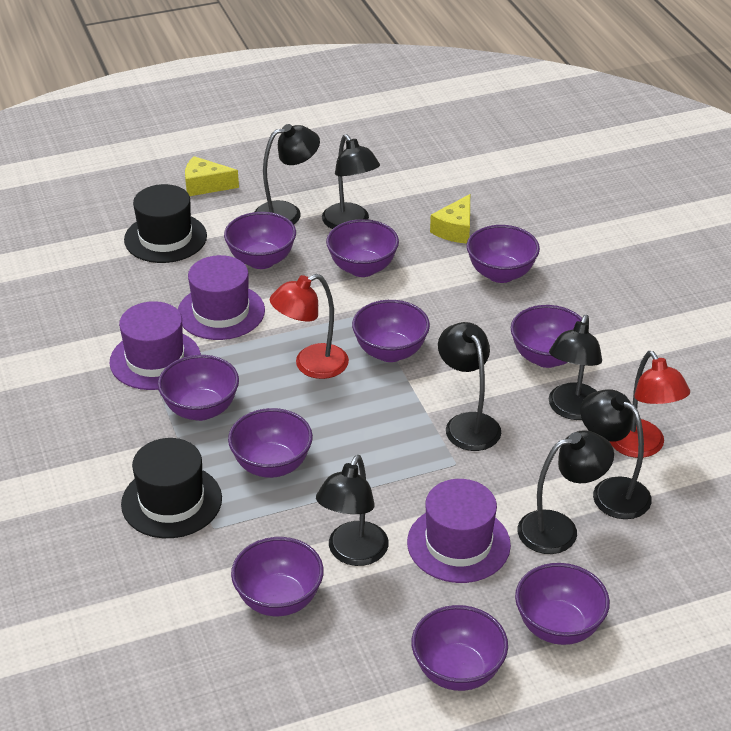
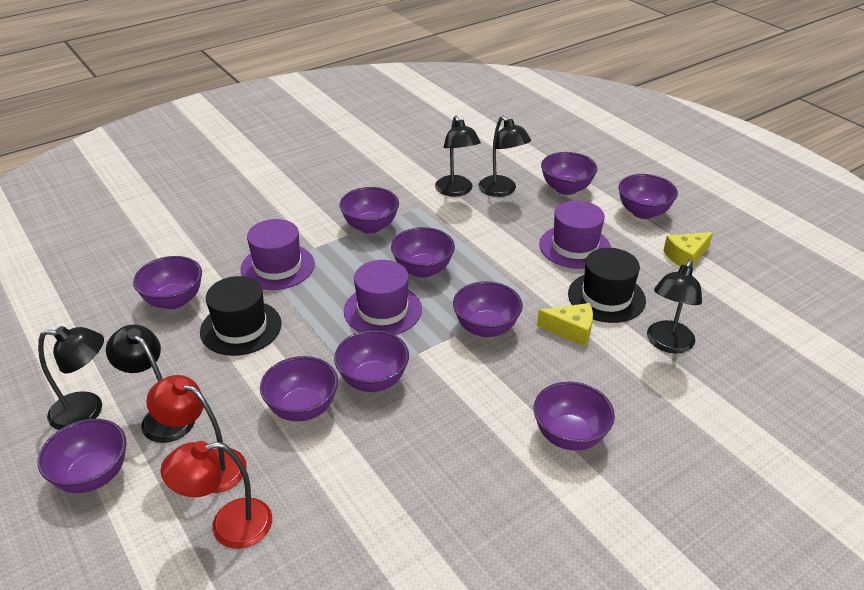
black lamp: [255,124,320,224] [316,455,389,566] [322,134,380,229] [438,322,501,451] [518,430,614,554] [549,315,602,420] [580,389,652,519] = 7 -> [38,326,104,430] [106,325,195,443] [435,116,481,197] [479,116,531,197] [647,260,702,353] = 5

